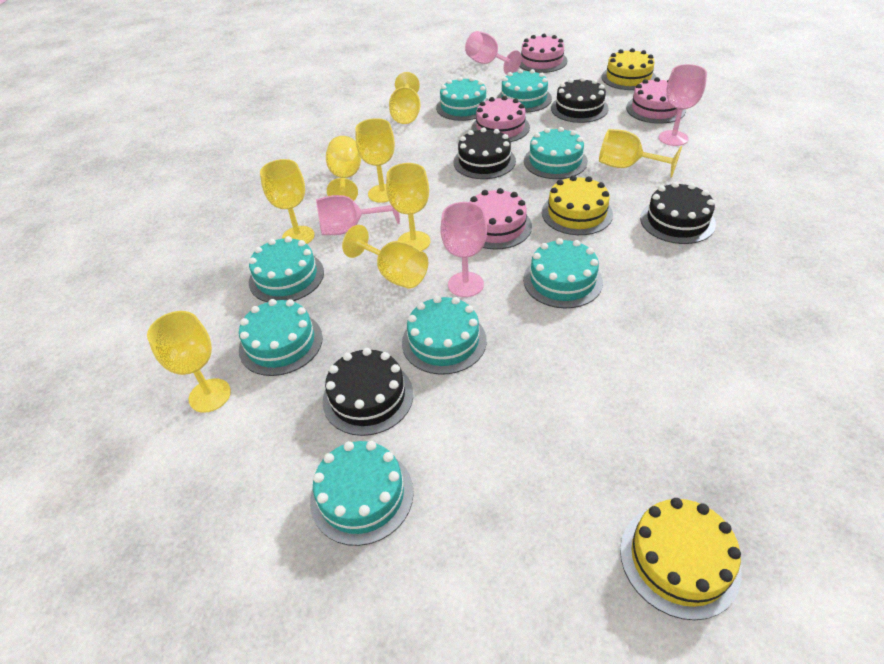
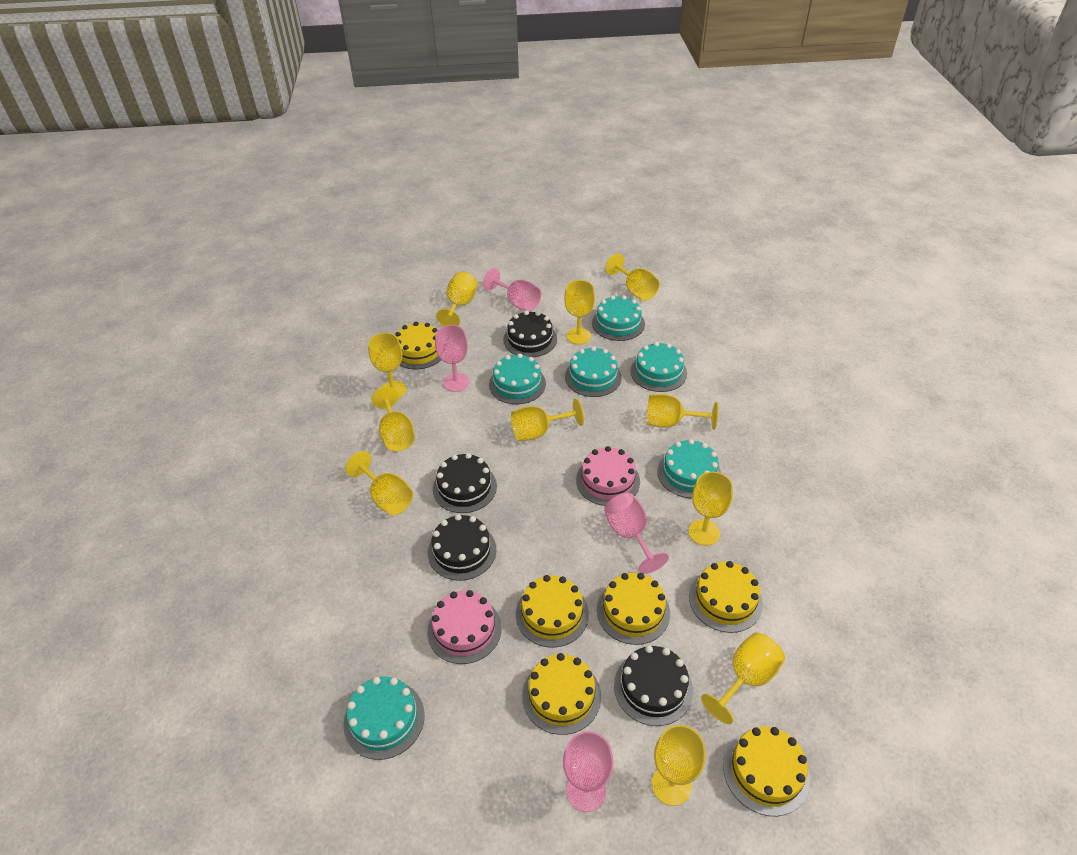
pink cake: [469,188,532,250] [472,96,530,142] [520,34,568,73] [626,77,686,124] = 4 -> [427,590,502,664] [576,446,640,506] = 2
turquoise cake: [239,299,323,376] [249,236,324,302] [310,441,414,546] [402,296,487,375] [436,77,488,121] [497,69,552,113] [523,238,603,308] [524,127,588,179] = 8 -> [343,677,425,760] [489,353,546,404] [565,346,622,397] [592,295,645,341] [631,342,687,392] [657,439,721,498] = 6
yellow cake: [542,175,613,235] [601,48,656,90] [620,498,741,620] = 3 -> [395,322,441,369] [516,575,589,648] [522,653,601,735] [597,573,670,645] [689,561,763,633] [723,726,810,816] = 6
yellow goblet: [147,311,231,413] [260,159,315,244] [326,136,361,201] [342,225,428,289] [355,118,395,203] [386,163,430,251] [389,72,420,124] [599,129,682,178] = 8 -> [346,451,413,515] [368,333,406,398] [371,387,415,451] [436,272,477,326] [511,399,584,441] [564,280,595,345] [605,254,660,301] [647,394,719,430] [652,725,706,806] [688,472,733,546] [701,633,785,724] = 11

